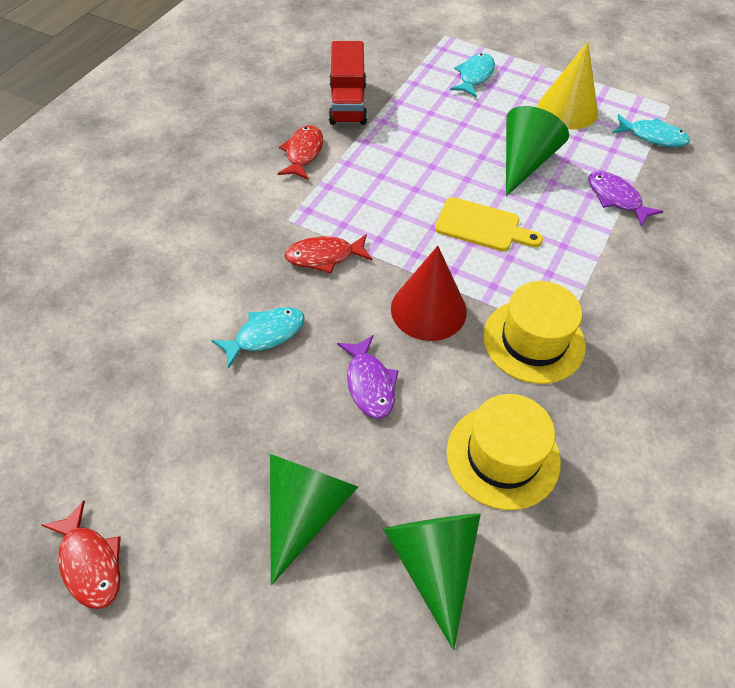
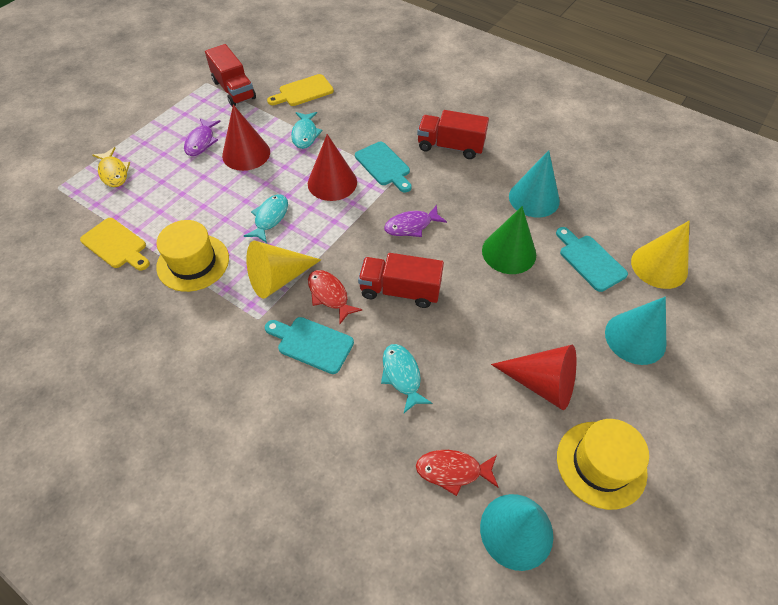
green cone: [270,454,358,586] [383,513,481,650] [506,106,569,197] = 3 -> [482,206,536,274] = 1
red cone: [391,246,467,341] = 1 -> [222,104,270,171] [308,134,357,201] [491,345,576,410] = 3
red fish: [42,501,121,609] [278,125,323,180] [285,234,373,273] = 3 -> [308,270,363,324] [416,450,499,496] = 2
red truck: [329,41,367,125] = 1 -> [205,44,256,107] [358,253,444,308] [417,110,489,159] = 3
turquoise cone: none = 0 -> [480,494,553,571] [509,150,560,217] [605,297,666,365] = 3
turquoise cutting board: none = 0 -> [265,317,354,374] [355,142,412,192] [556,227,628,292] = 3
yellow cone: [537,42,598,130] = 1 -> [246,241,321,299] [631,221,689,289] = 2
yellow cutting board: [435,197,543,251] = 1 -> [80,218,150,271] [267,74,334,106] = 2
yellow fish: none = 0 -> [92,147,130,187] = 1

